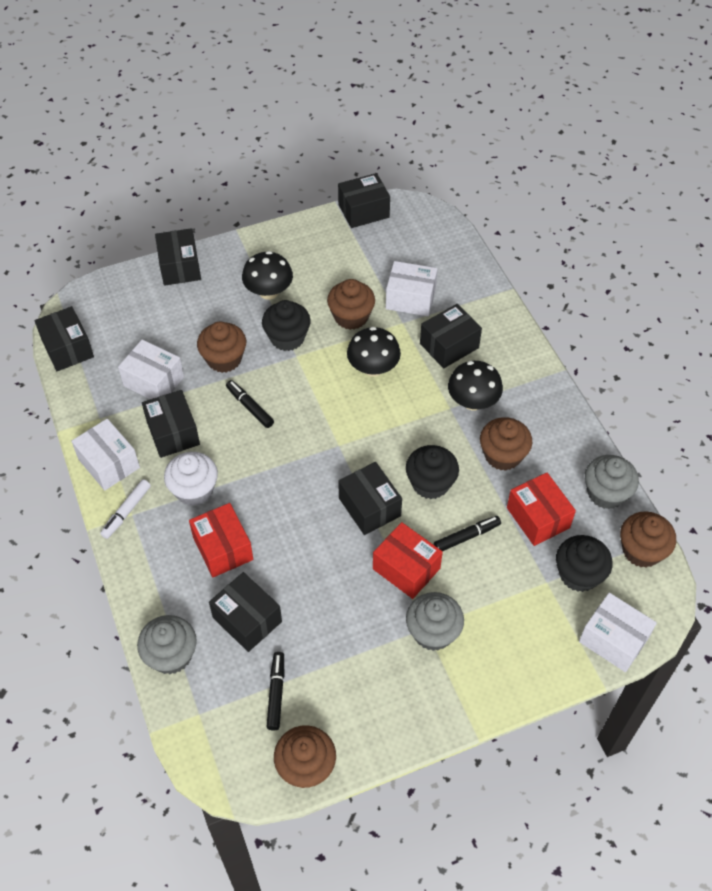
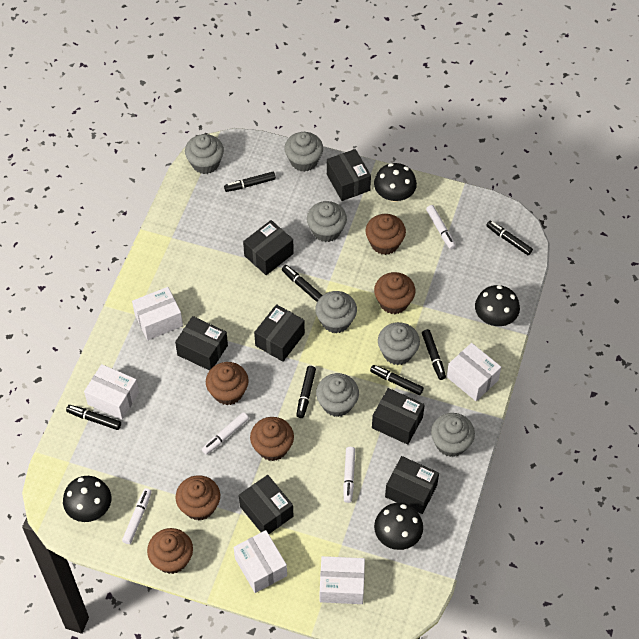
black cupcake: [262,300,311,351] [406,445,459,499] [556,535,613,592] = 3 -> none = 0
black marker: [226,380,274,428] [267,652,284,731] [434,516,501,551] = 3 -> [66,405,121,430] [224,172,276,192] [282,265,322,302] [297,366,316,418] [370,365,424,395] [422,329,446,380] [486,221,533,255] = 7
black mushroom: [242,251,293,300] [347,327,401,377] [448,361,503,411] = 3 -> [63,476,111,522] [374,163,417,202] [374,503,423,550] [475,285,520,326] = 4
brown cupcake: [197,322,246,373] [274,725,336,788] [327,279,375,330] [480,417,532,471] [620,511,676,568] = 5 -> [147,528,193,574] [175,475,220,521] [206,362,249,405] [250,417,294,461] [365,214,406,255] [374,272,416,314] = 6
grey cupcake: [137,615,197,674] [406,592,464,651] [585,455,639,509] = 3 -> [185,134,224,174] [284,132,323,172] [307,201,347,242] [315,291,357,333] [316,373,359,417] [378,322,420,365] [431,413,475,457] = 7
red box: [189,503,253,577] [373,522,443,599] [507,473,576,546] = 3 -> none = 0
white box: [71,419,140,491] [118,339,184,399] [386,261,438,316] [579,593,657,672] = 4 -> [84,364,139,420] [132,287,183,340] [234,530,287,593] [320,556,365,604] [447,343,501,401] = 5
white cupcake: [164,452,218,506] = 1 -> none = 0
white marker: [100,479,151,539] = 1 -> [122,488,152,544] [202,412,249,455] [343,447,355,503] [426,205,456,249] = 4

